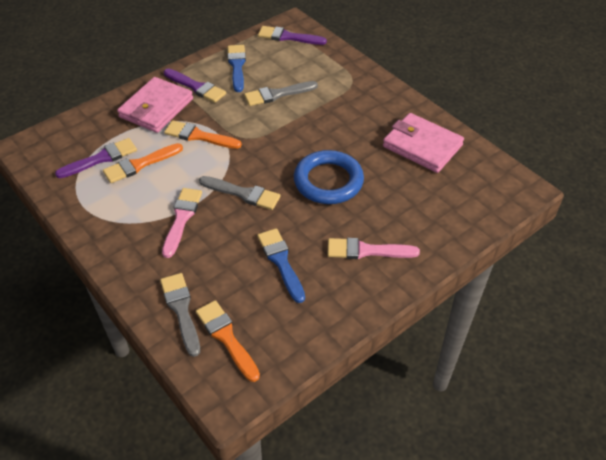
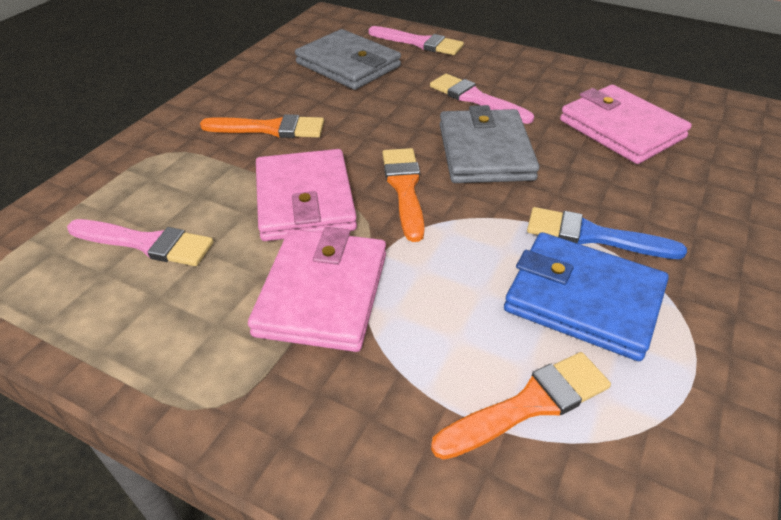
blue brush: [227,45,246,92] [257,228,305,303] = 2 -> [527,207,687,259] = 1
blue ring: [294,150,364,204] = 1 -> none = 0
blue wallet: none = 0 -> [504,232,669,361] = 1
grey brush: [160,273,200,357] [199,176,281,210] [244,81,318,106] = 3 -> none = 0
grey wallet: none = 0 -> [295,29,401,90] [439,105,539,183] = 2
pink brush: [162,188,202,258] [328,238,420,259] = 2 -> [67,219,214,266] [368,26,464,55] [430,74,534,124] = 3
pink wallet: [117,77,193,133] [383,113,464,173] = 2 -> [248,227,386,352] [256,149,357,241] [560,85,692,164] = 3
purple brush: [55,138,137,178] [164,68,226,103] [258,26,327,45] = 3 -> none = 0

